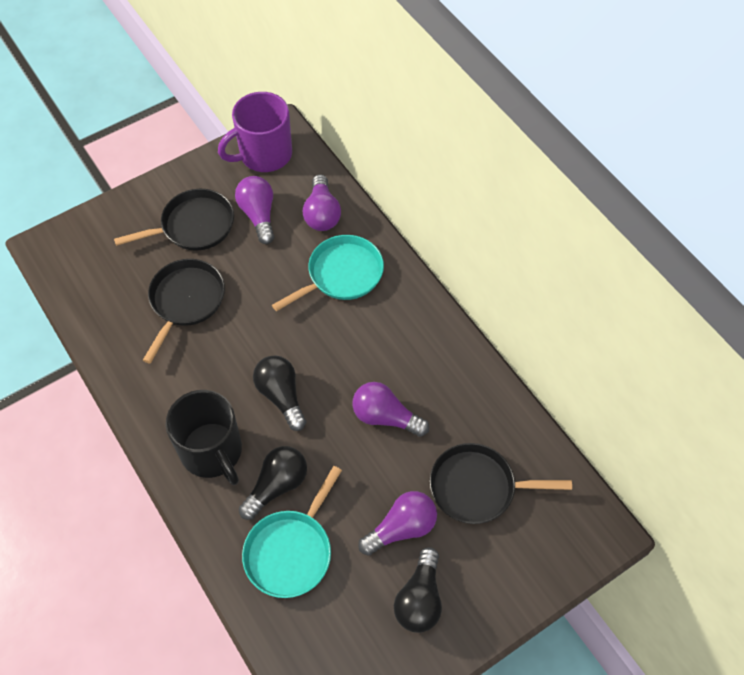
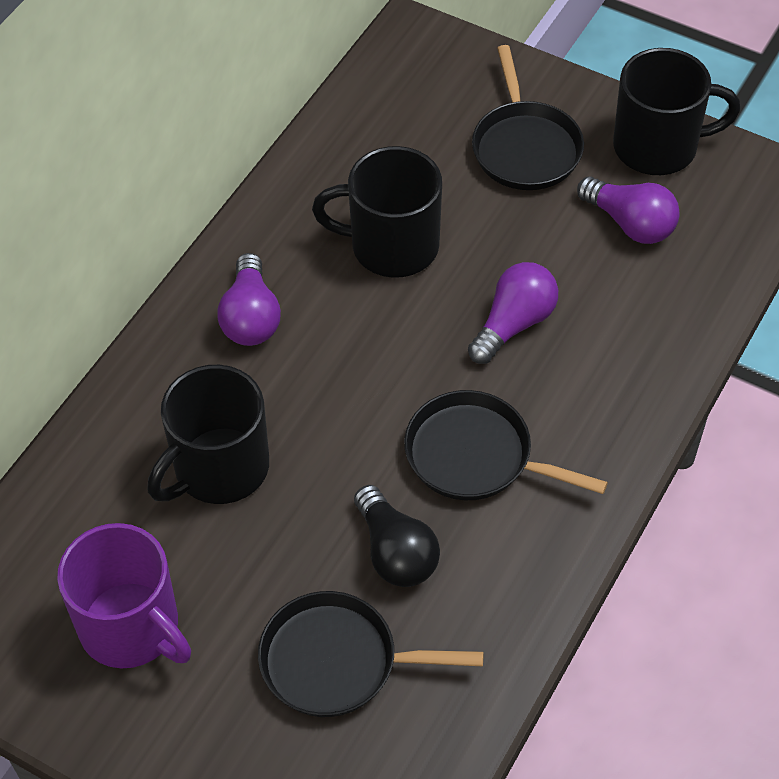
black light bulb: [239,446,307,520] [253,355,306,431] [394,547,442,633] = 3 -> [354,485,440,587] = 1
black mug: [165,390,242,485] = 1 -> [147,365,269,504] [312,146,442,278] [613,48,740,175] = 3
purple light bulb: [235,176,274,244] [303,174,341,231] [352,382,429,437] [358,491,437,556] = 4 -> [217,253,281,346] [468,262,558,364] [577,176,680,244] = 3
turquoise pan: [242,466,342,598] [272,235,384,311] = 2 -> none = 0

